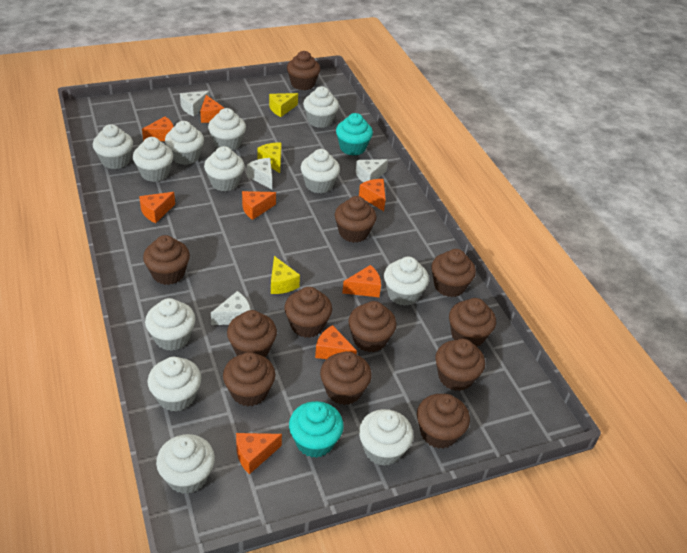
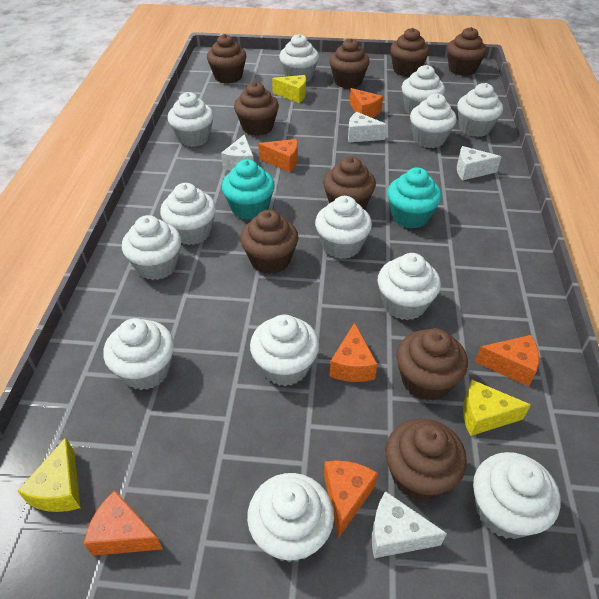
brown cupcake: [143,235,190,285] [223,352,275,406] [227,310,277,357] [284,287,332,338] [287,51,320,90] [320,351,372,405] [335,196,376,243] [348,301,397,352] [417,394,470,449] [431,249,476,297] [435,339,485,391] [449,298,496,347] = 12 -> [207,34,246,84] [234,82,279,136] [240,210,298,274] [323,156,376,210] [329,38,370,88] [385,418,467,501] [390,28,429,77] [396,328,468,401] [447,27,487,76] = 9
orange cheese: [139,192,175,223] [142,116,174,141] [200,95,224,123] [236,433,282,474] [242,191,276,220] [315,325,357,359] [342,265,381,297] [359,179,386,211] = 8 -> [84,490,163,556] [258,139,298,172] [324,460,378,539] [329,322,377,382] [350,88,383,118] [475,335,539,387] = 6
white cupcake: [93,124,133,169] [133,137,173,182] [145,298,196,351] [147,357,201,412] [156,434,215,494] [165,121,204,165] [204,146,244,191] [208,108,246,151] [301,149,340,193] [303,86,339,128] [359,409,413,466] [384,257,429,306] = 12 -> [103,318,174,390] [122,215,181,280] [160,183,216,245] [168,92,214,147] [247,473,334,563] [250,315,319,386] [279,34,319,82] [315,196,372,259] [378,253,441,320] [402,65,445,114] [410,93,457,148] [457,83,503,137] [473,452,561,539] = 13

